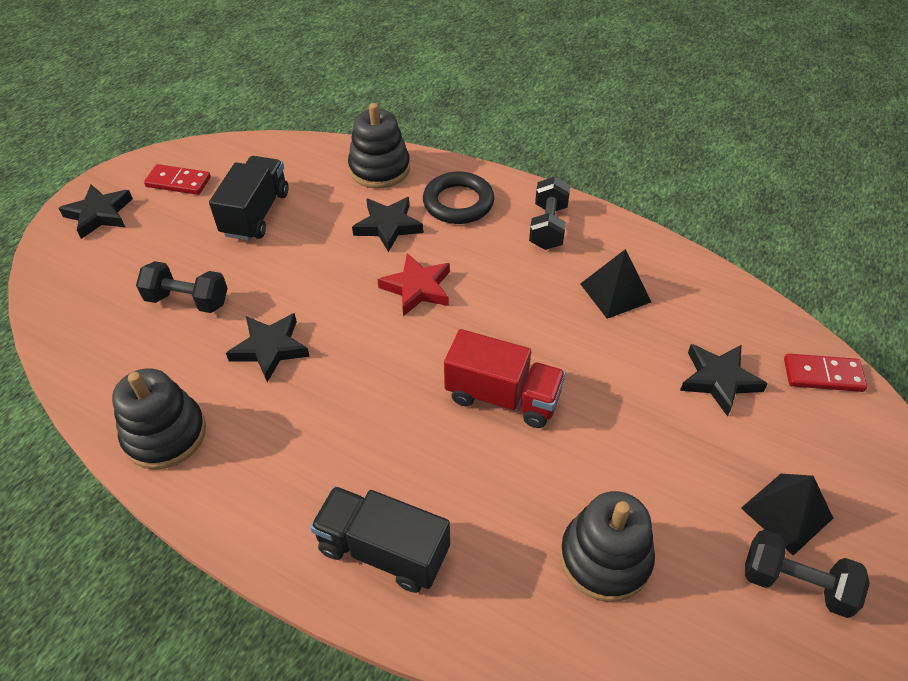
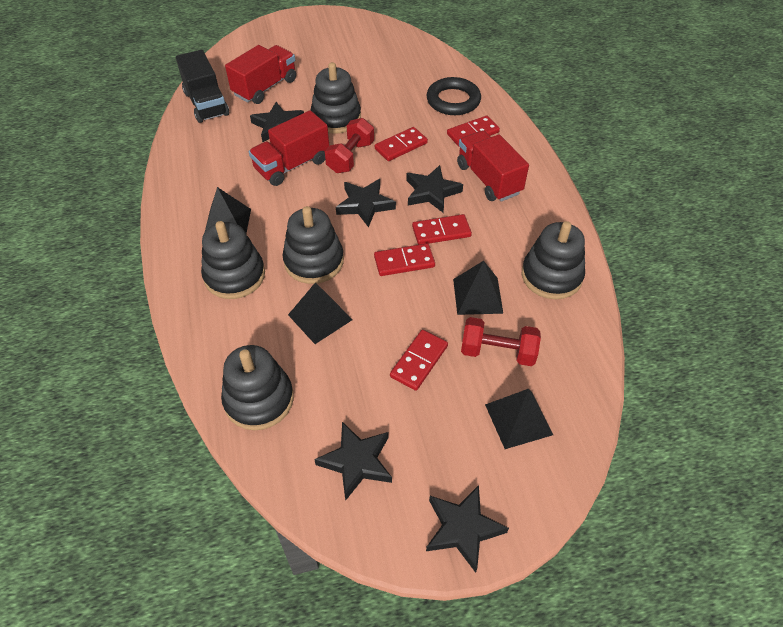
black dumbbell: [136,261,228,313] [529,177,570,250] [745,530,870,618] = 3 -> none = 0
black pyramid: [580,249,651,319] [741,474,833,556] = 2 -> [205,187,251,233] [288,283,353,344] [453,261,503,315] [485,389,553,449] = 4
black stacking toy: [112,368,206,470] [348,103,410,189] [560,491,655,602] = 3 -> [201,221,265,299] [221,345,294,430] [282,206,344,284] [311,62,361,134] [522,221,585,299] = 5
black star: [59,185,133,239] [226,313,310,382] [352,197,424,252] [680,344,768,417] = 4 -> [250,102,304,142] [314,422,392,501] [336,179,396,228] [406,165,463,212] [426,485,509,573] = 5
black truck: [209,156,289,241] [310,486,450,593] = 2 -> [176,50,229,123] = 1
red domino: [144,164,211,195] [784,353,867,392] = 2 -> [374,243,435,276] [375,127,428,161] [390,330,448,391] [412,214,472,245] [447,116,500,147] = 5
red dumbbell: none = 0 -> [325,118,374,173] [461,317,541,366] = 2
red star: [377,253,450,316] = 1 -> none = 0
red truck: [444,329,566,428] = 1 -> [225,45,296,104] [249,110,329,186] [457,130,529,201] = 3

